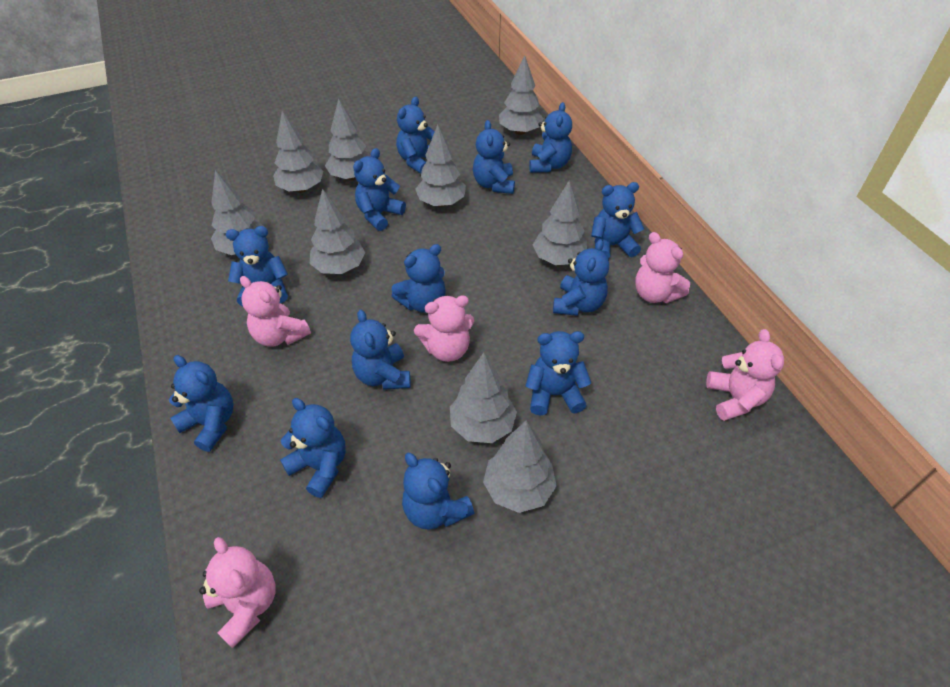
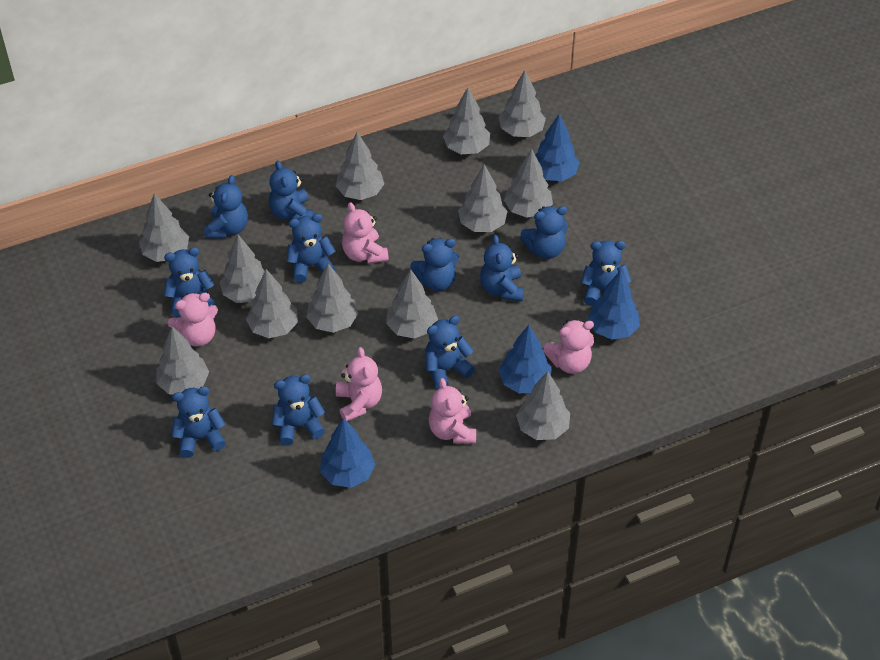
blue teddy bear: [169,355,233,452] [226,226,288,306] [280,398,346,498] [350,310,410,390] [353,148,406,231] [392,244,446,313] [396,97,435,174] [402,453,474,530] [473,120,515,194] [525,331,591,416] [529,102,572,173] [553,239,609,316] [591,182,644,259] = 13 -> [164,247,215,317] [172,386,226,458] [204,175,248,239] [269,161,313,220] [272,374,325,446] [286,214,336,283] [410,238,459,291] [425,316,475,389] [480,235,524,301] [520,206,568,259] [581,240,632,306] = 11
blue tree: none = 0 -> [320,418,375,488] [499,325,552,393] [535,113,580,181] [588,270,640,340] = 4
grey tree: [211,170,266,255] [273,111,323,193] [310,188,365,274] [325,98,370,181] [415,125,466,207] [450,353,517,443] [483,420,557,513] [499,55,544,135] [533,180,587,265] = 9 -> [139,193,189,262] [156,326,209,395] [220,235,265,303] [246,269,298,338] [306,263,358,333] [336,132,384,200] [386,269,438,339] [443,87,490,154] [458,164,508,232] [499,70,546,137] [504,149,553,218] [516,371,570,440] = 12

